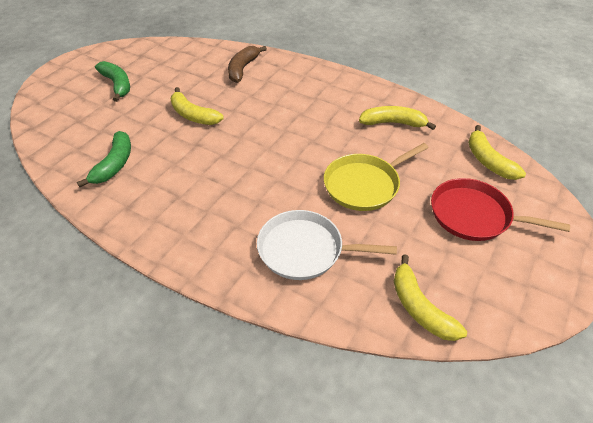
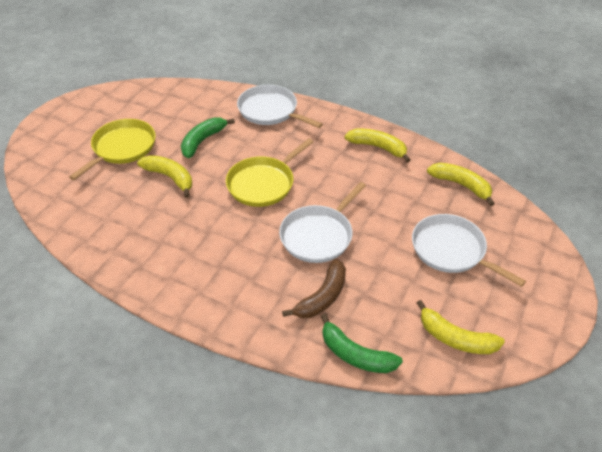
red pan: [431,178,570,241] = 1 -> none = 0
white pan: [257,210,397,280] = 1 -> [237,85,323,128] [279,182,366,263] [412,214,526,287] = 3
yellow pan: [324,143,429,211] = 1 -> [69,119,156,180] [226,138,313,207] = 2

